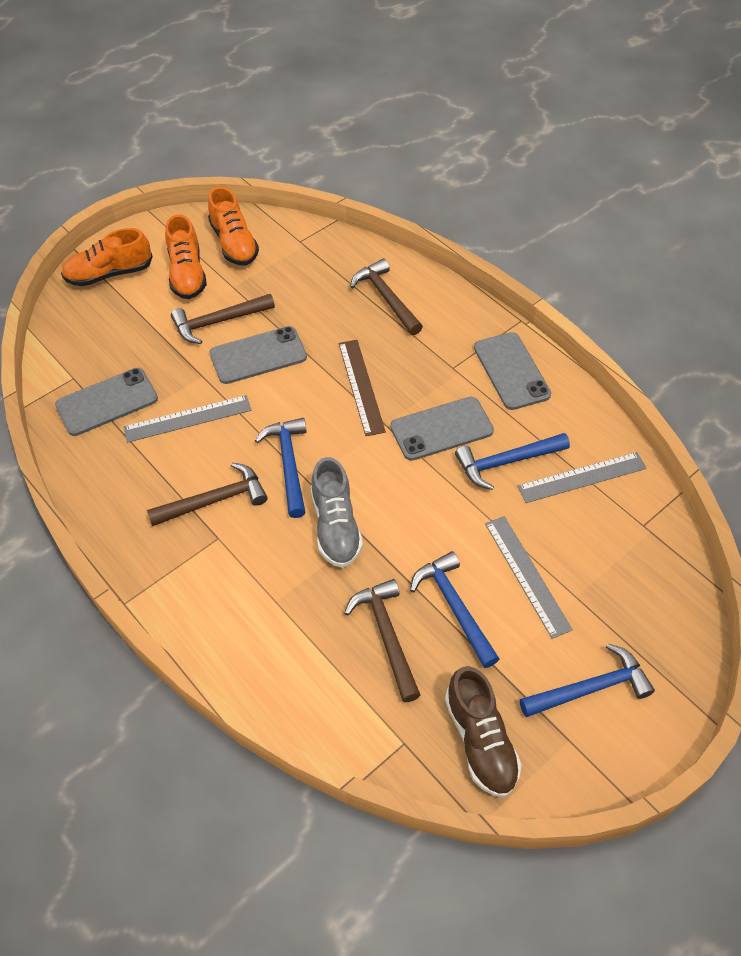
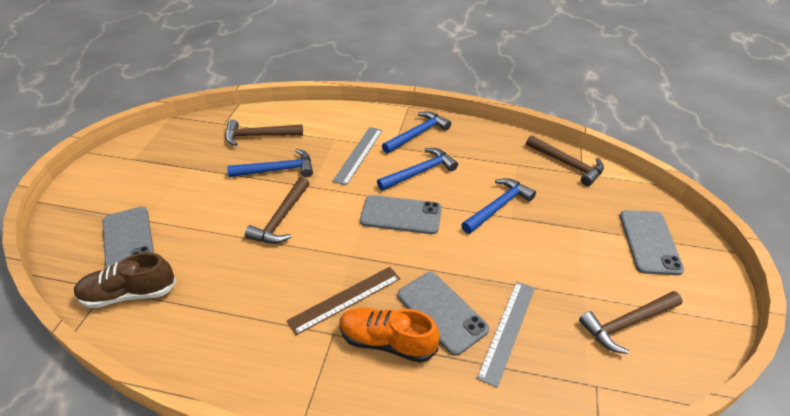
grey ruler: [123,395,252,443] [485,516,573,639] [518,452,647,503] = 3 -> [332,127,383,186] [477,281,535,388] = 2
grey shoe: [311,457,363,568] = 1 -> none = 0
orange shoe: [61,228,153,286] [165,215,207,299] [208,187,259,265] = 3 -> [339,308,439,363] = 1

